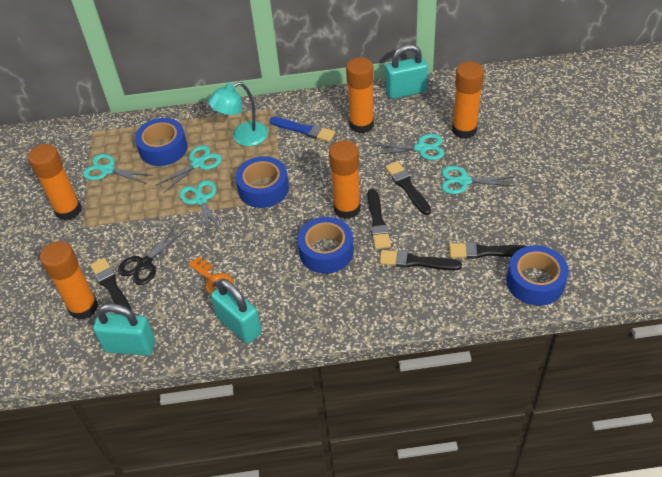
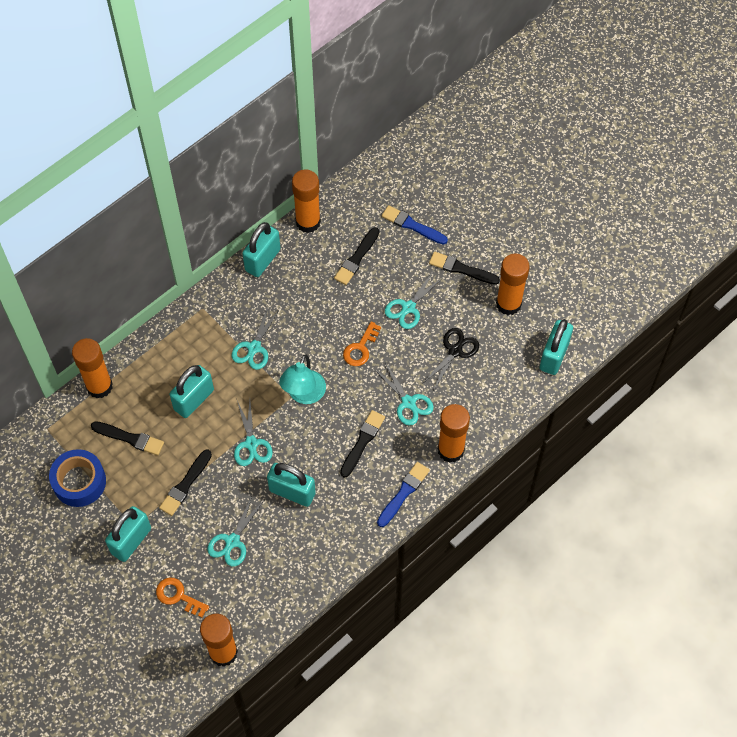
blue brush: [269,117,335,142] = 1 -> [377,462,430,527] [382,205,448,245] = 2
blue tape: [135,118,187,166] [235,156,289,208] [297,217,354,274] [506,245,569,306] = 4 -> [49,449,106,507] = 1
orange key: [189,257,234,295] = 1 -> [156,577,209,618] [343,321,381,366] = 2
turquoise padlock: [93,303,155,356] [211,279,262,344] [386,44,428,99] = 3 -> [105,506,151,562] [170,365,214,418] [242,222,281,277] [267,463,316,507] [540,319,573,375] = 5

